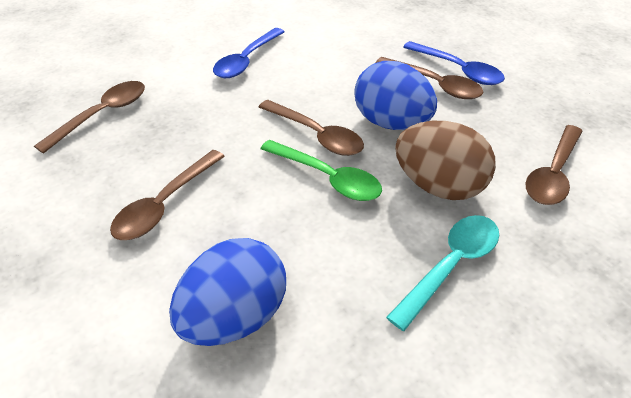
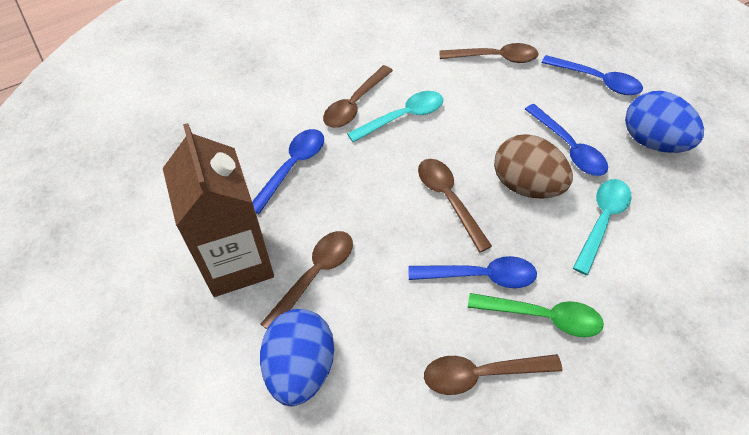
blue spoon: [213,28,285,78] [403,41,505,85] = 2 -> [252,129,324,214] [409,256,537,288] [525,104,608,176] [542,55,643,95] = 4
brown carton: none = 0 -> [163,123,274,297] = 1
turquoise spoon: [386,215,499,331] = 1 -> [347,91,443,143] [573,179,632,275] = 2

